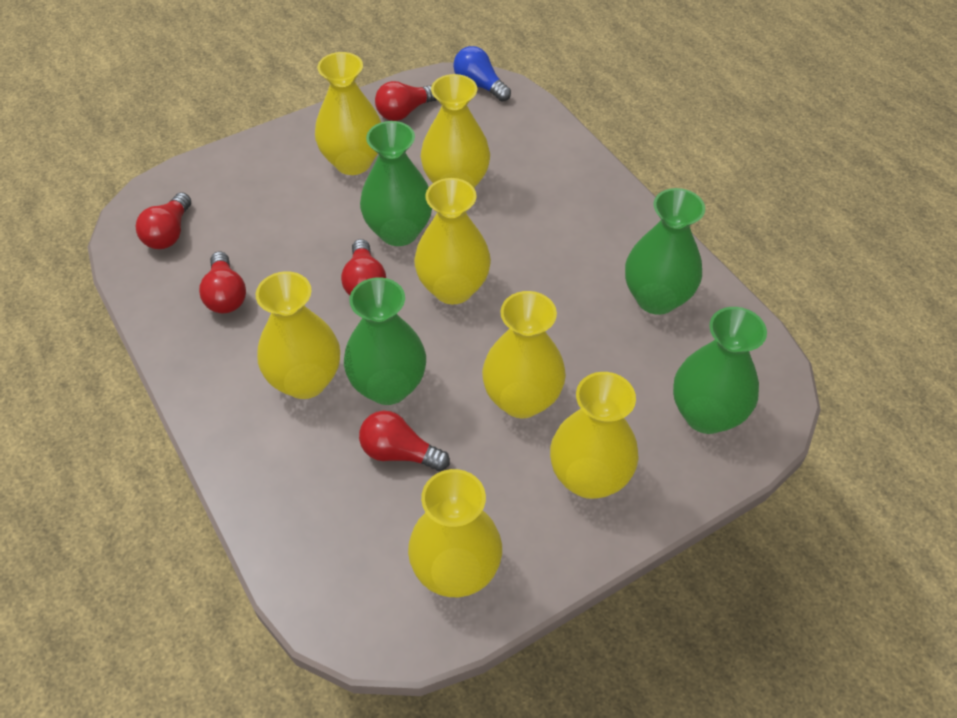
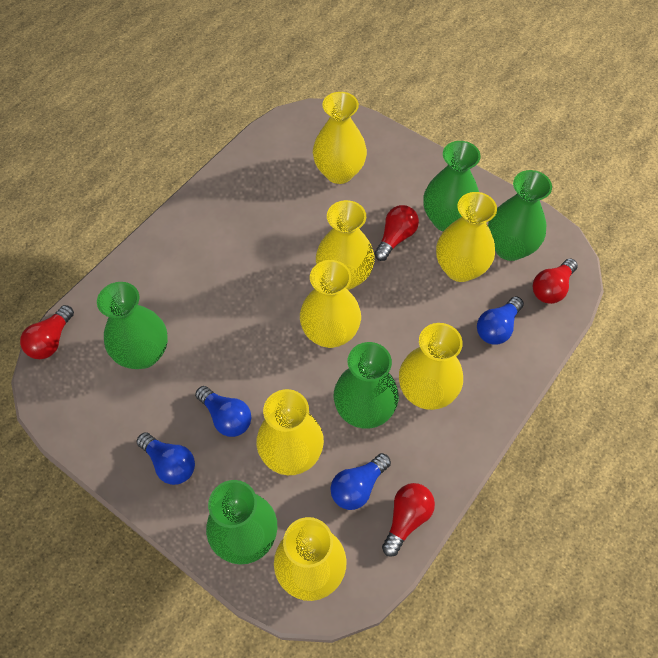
blue light bulb: [453,46,511,102] = 1 -> [136,432,195,485] [195,386,251,437] [330,453,391,510] [477,296,524,345] = 4
green vase: [344,277,426,405] [360,121,432,246] [625,188,705,315] [673,307,767,434] = 4 -> [97,282,168,369] [206,480,277,564] [334,342,399,429] [423,141,481,231] [488,170,552,261] = 5
red light bulb: [136,193,191,249] [199,252,246,313] [341,239,386,296] [359,411,450,471] [375,81,437,121] = 5 -> [20,305,74,359] [374,205,419,261] [382,483,435,557] [533,258,578,304] = 4

